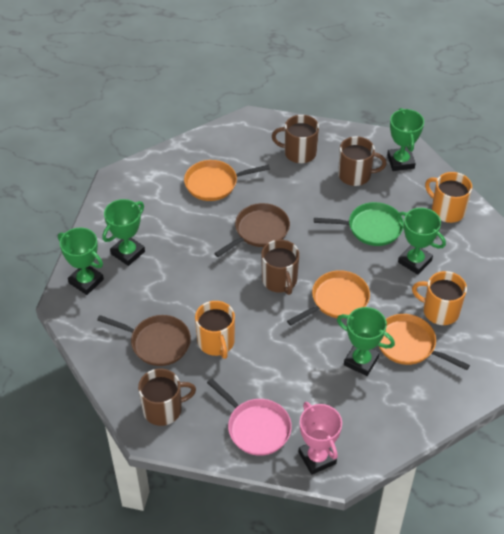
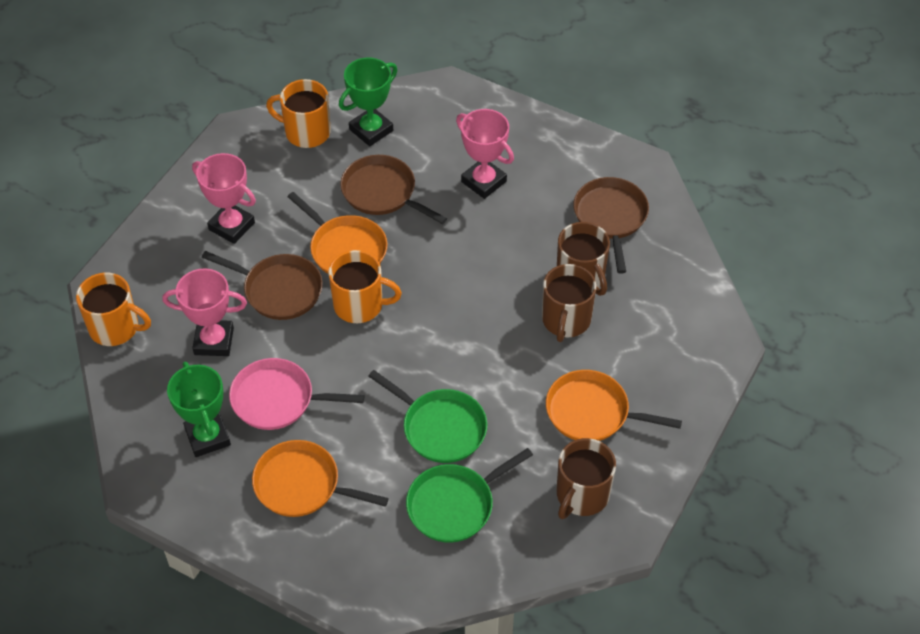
brown mug: [138,369,196,426] [261,240,299,295] [272,115,319,163] [338,136,387,186] = 4 -> [542,264,596,342] [557,222,610,296] [557,438,616,519] = 3
brown pan: [97,315,191,366] [214,203,290,257] = 2 -> [202,251,323,320] [340,155,447,224] [573,177,649,274] = 3
green pan: [314,202,404,246] = 1 -> [368,370,487,463] [406,448,533,543] = 2
green trophy: [58,227,104,295] [102,199,145,266] [337,307,395,376] [387,108,424,171] [397,208,446,275] = 5 -> [167,362,231,457] [339,58,397,146] = 2
pink trophy: [299,402,342,475] = 1 -> [163,268,247,356] [192,153,256,244] [456,109,514,199] = 3

